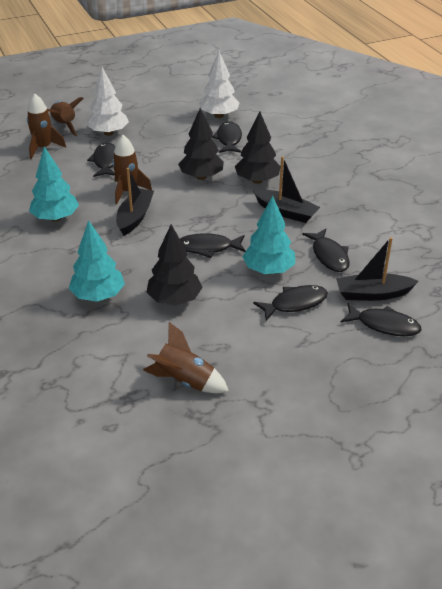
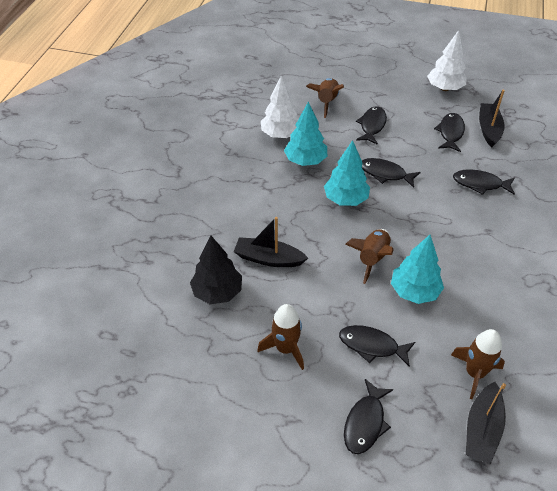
black tree: [147,224,203,305] [178,108,224,180] [235,111,281,184] = 3 -> [190,236,242,304] = 1

